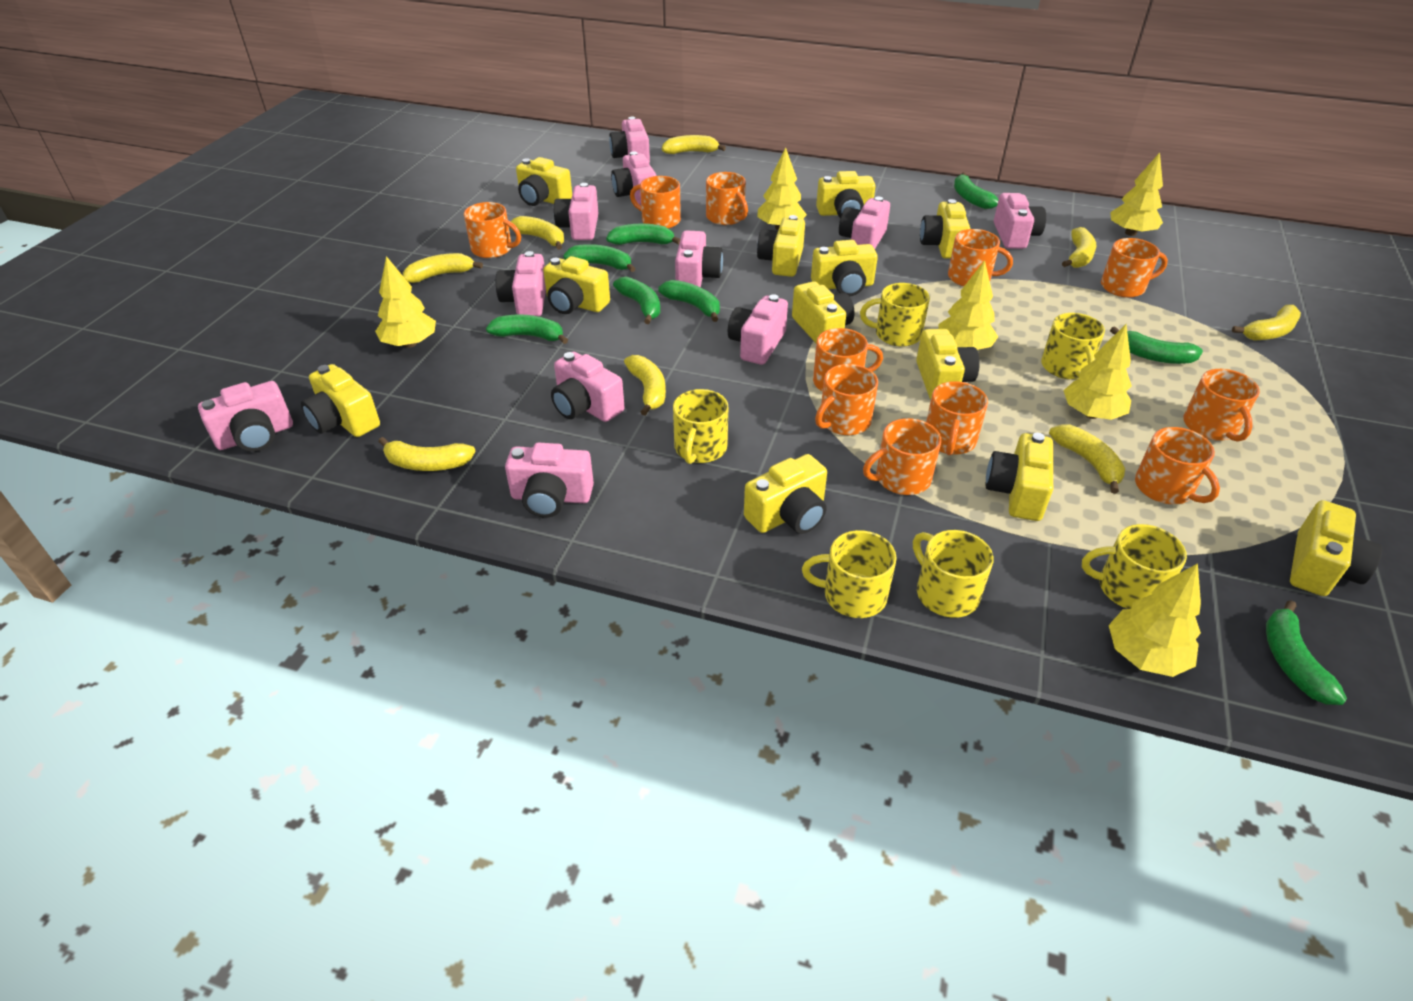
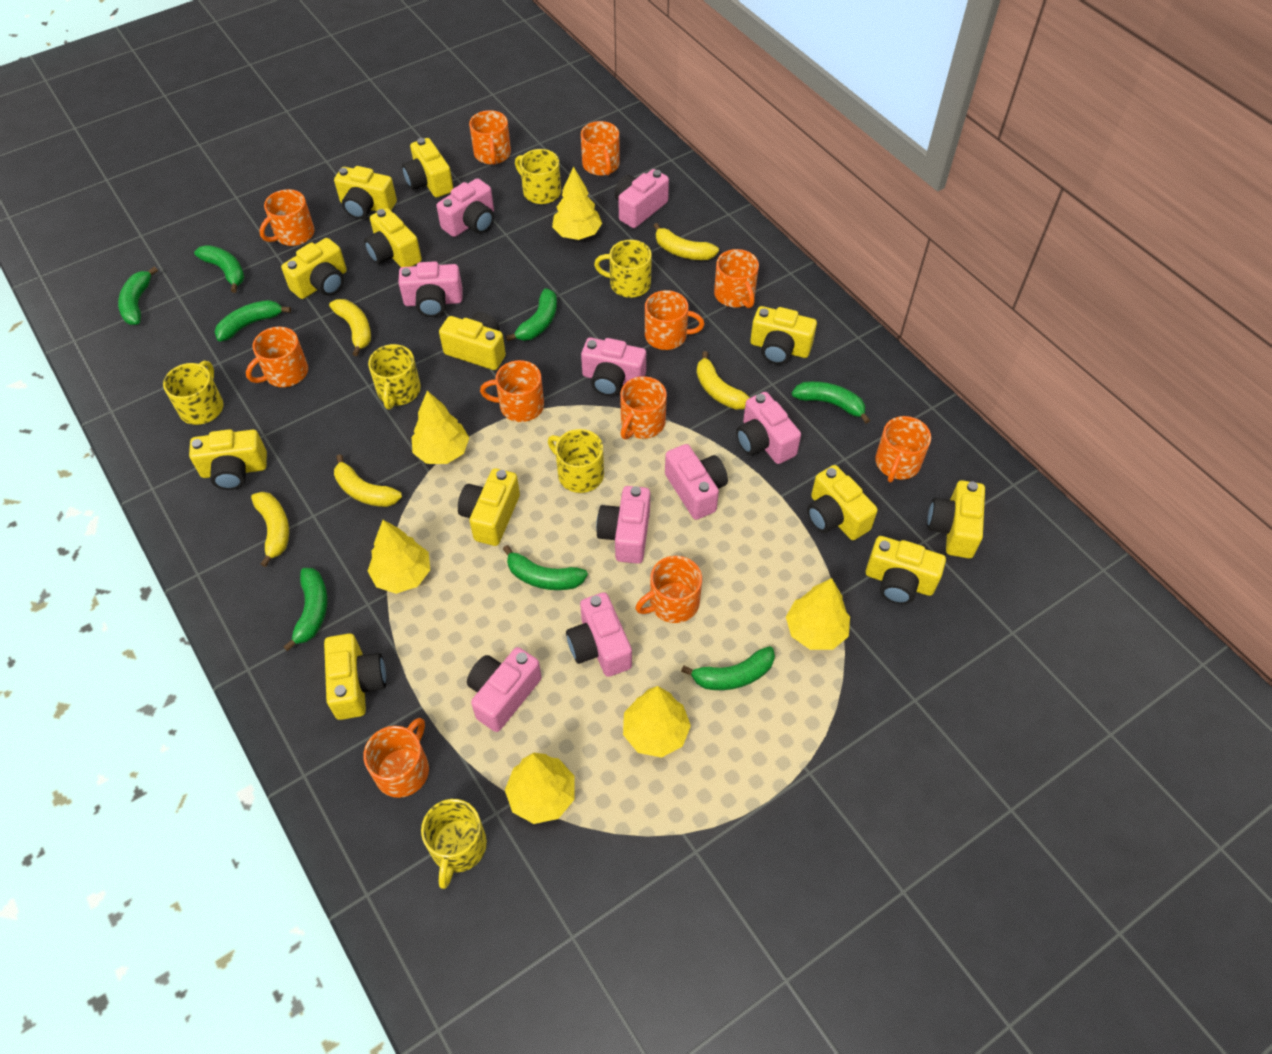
pink camera: [198,381,293,452] [496,251,546,316] [505,443,594,518] [551,351,625,422] [554,183,598,240] [609,117,650,163] [611,151,657,205] [675,230,723,287] [728,294,788,365] [839,196,890,249] [994,193,1046,249] = 11 -> [398,261,462,317] [437,178,494,237] [467,647,542,732] [566,592,632,677] [581,338,646,396] [596,486,650,564] [615,169,669,228] [665,444,728,520] [736,392,801,464] = 9
yellow banana: [379,437,475,471] [403,253,483,283] [509,216,564,250] [624,355,666,416] [662,135,726,154] [1049,425,1125,494] [1062,227,1096,268] [1232,305,1301,341] = 8 -> [251,492,289,567] [329,299,371,356] [334,454,402,507] [653,223,719,260] [697,351,750,409] = 5

